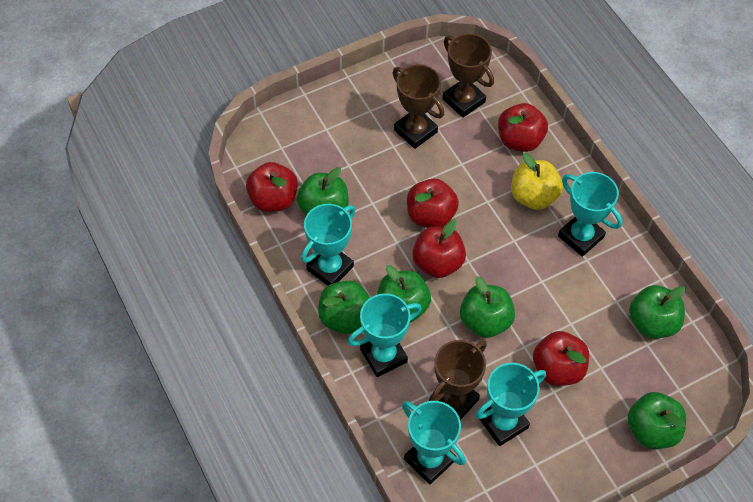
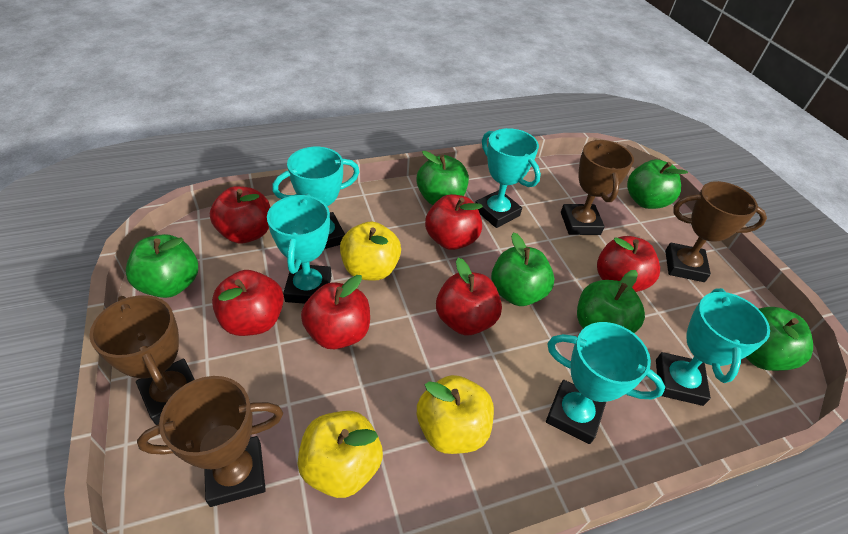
brown trophy: [393,64,444,149] [429,340,487,420] [443,33,494,118] = 3 -> [89,295,195,425] [137,376,283,507] [561,140,634,235] [665,181,767,282] = 4
red apple: [246,162,298,212] [407,179,459,228] [412,220,466,278] [498,103,548,152] [533,331,589,386] = 5 -> [210,186,270,243] [212,270,284,336] [301,275,370,349] [425,194,483,250] [436,258,502,335] [597,236,660,292] = 6
yellow apple: [511,153,563,210] = 1 -> [298,411,383,498] [340,221,401,281] [417,375,494,454] = 3

